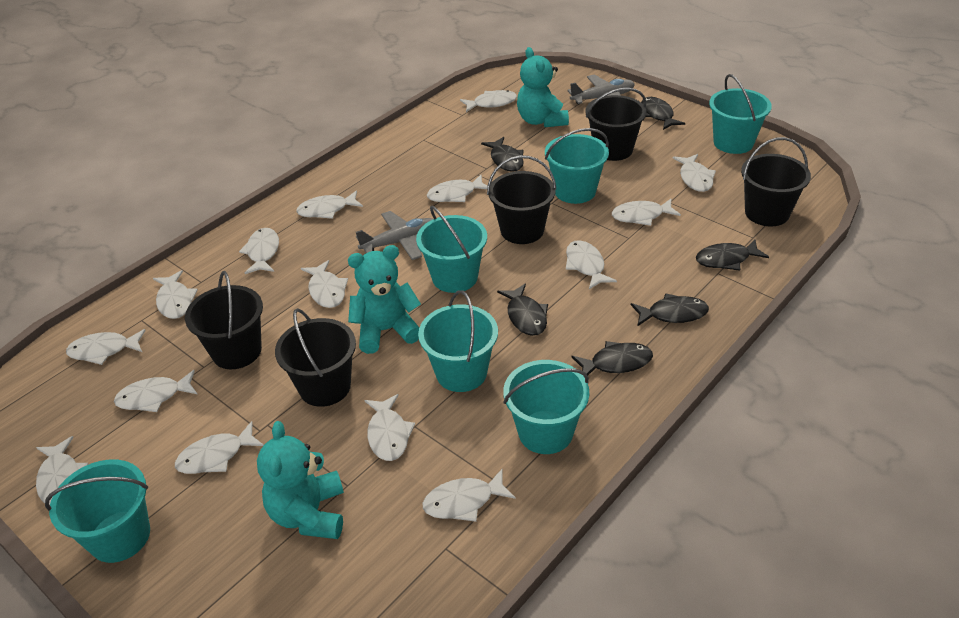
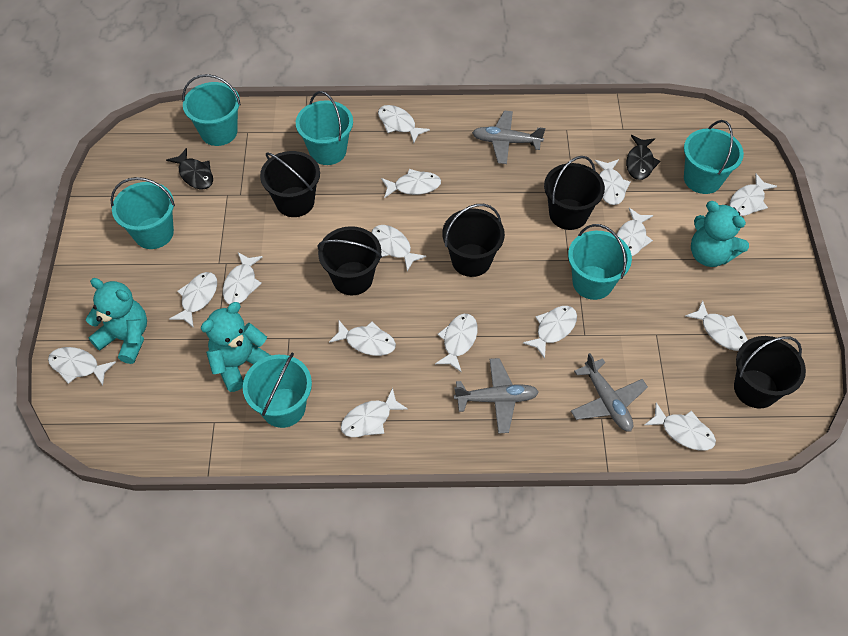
black fish: [481,137,524,172] [497,284,548,336] [571,341,653,378] [631,293,709,326] [641,97,685,130] [696,240,769,271] = 6 -> [166,148,213,189] [626,135,661,180] = 2
grey plane: [356,211,433,260] [567,74,635,104] = 2 -> [454,358,539,434] [472,111,545,164] [571,353,648,431] = 3

